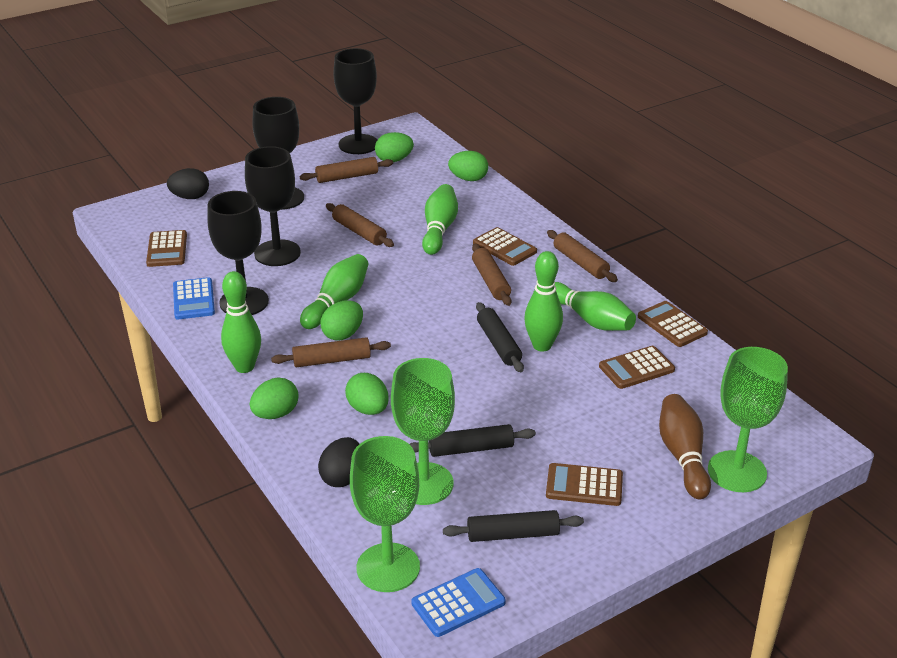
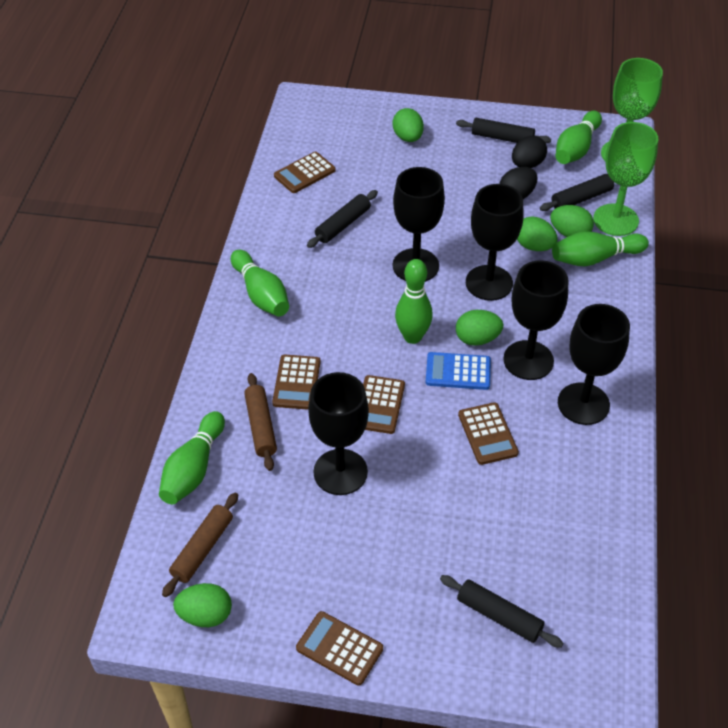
black goblet: [207,191,269,315] [245,146,301,266] [252,97,304,210] [334,48,377,154] = 4 -> [308,372,369,495] [393,167,445,282] [466,184,523,301] [503,260,568,380] [558,304,630,425] = 5
black rolling pin: [410,424,536,457] [443,510,584,542] [476,302,524,372] = 3 -> [307,190,378,248] [440,575,563,648] [456,118,551,143] [540,174,614,211] = 4
blue calculator: [173,277,215,319] [411,568,506,637] = 2 -> [426,352,491,390] = 1
brown bowling pin: [659,394,711,499] = 1 -> none = 0
brown rolling pin: [271,337,391,367] [300,157,393,183] [326,203,394,247] [472,244,512,306] [547,230,618,282] = 5 -> [162,492,238,597] [244,373,277,471] = 2
green goblet: [350,436,420,592] [391,358,455,505] [708,347,788,492] = 3 -> [593,122,658,236] [601,58,663,161] = 2

